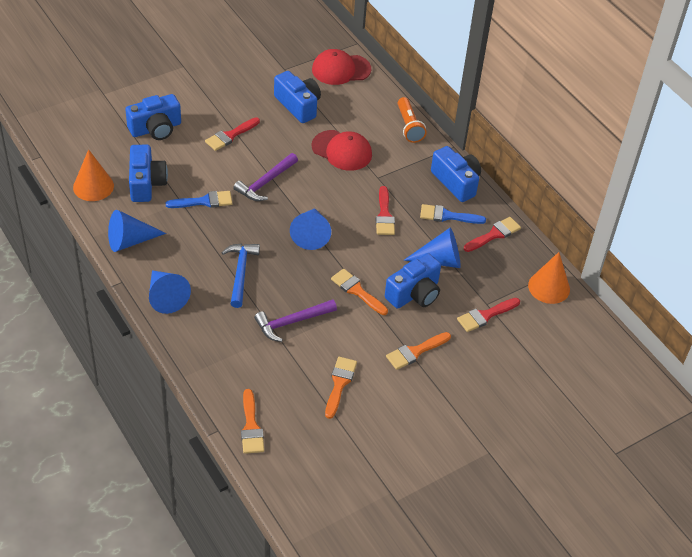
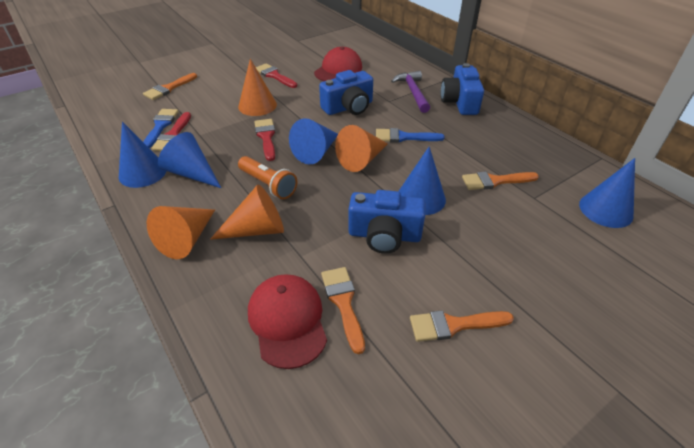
blue camera: [125,94,181,140] [129,145,168,202] [274,71,321,123] [385,253,441,309] [431,146,481,202] = 5 -> [319,70,373,115] [348,190,426,254] [441,63,484,115] = 3
blue cone: [108,210,166,252] [149,270,191,314] [290,208,331,250] [404,228,461,268] = 4 -> [119,122,166,188] [158,132,221,188] [289,118,338,165] [398,147,446,215] [579,158,635,228] = 5
blue hammer: [221,244,260,308] = 1 -> none = 0
orange cone: [73,149,114,201] [528,252,570,304] = 2 -> [147,206,215,259] [210,184,284,240] [238,59,277,116] [335,125,388,172] = 4
purple hammer: [233,153,298,201] [254,299,337,342] = 2 -> [391,71,430,113] = 1
red brush: [205,117,260,151] [376,186,395,235] [457,298,520,332] [464,217,521,252] = 4 -> [151,112,191,151] [254,119,275,161] [256,63,297,88] = 3

